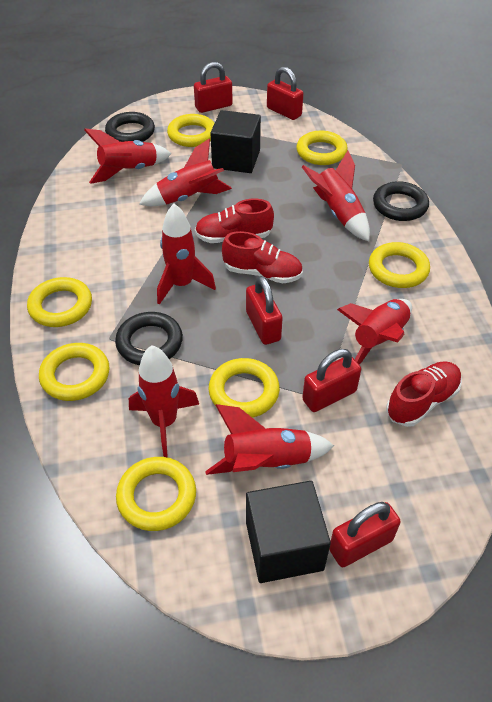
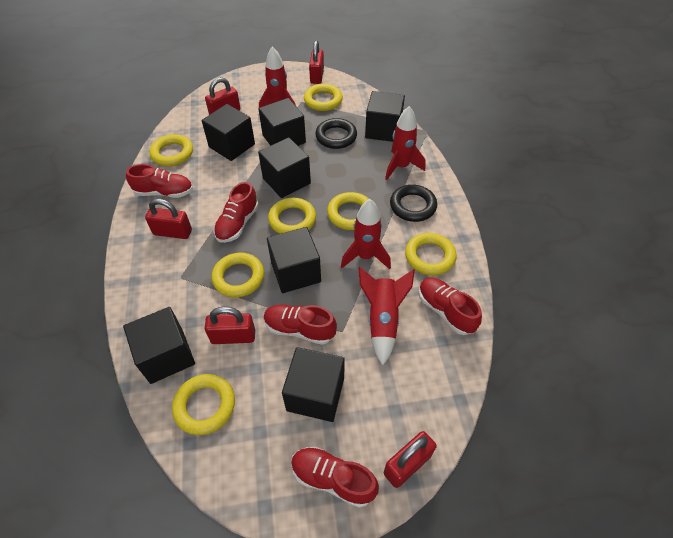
black cube: [210,110,261,173] [246,481,331,583] = 2 -> [123,307,195,384] [202,104,255,161] [258,98,306,146] [258,137,311,198] [267,227,321,293] [282,347,345,422] [365,91,405,142] = 7
black ring: [105,112,155,142] [115,312,183,365] [373,181,429,221] = 3 -> [315,118,357,149] [390,185,437,222] = 2
red rocket: [84,128,171,184] [129,345,199,457] [139,138,232,206] [157,204,216,305] [205,404,334,475] [302,151,370,241] [337,299,412,364] = 7 -> [259,46,296,108] [341,199,391,269] [358,267,415,365] [385,106,425,180] = 4
red shoe: [195,199,274,243] [222,231,303,283] [386,361,462,427] = 3 -> [126,164,193,198] [214,182,259,243] [264,305,337,345] [291,447,379,508] [419,278,482,335] = 5

